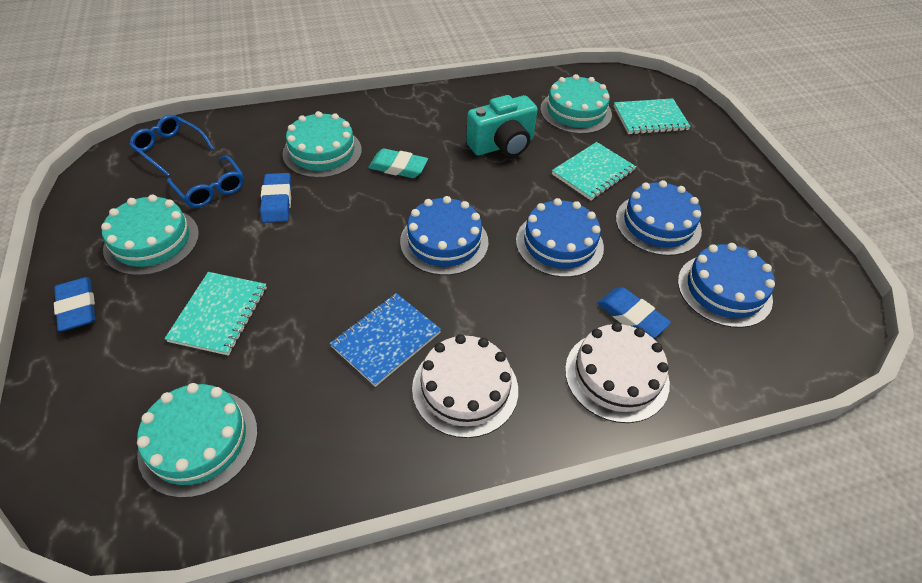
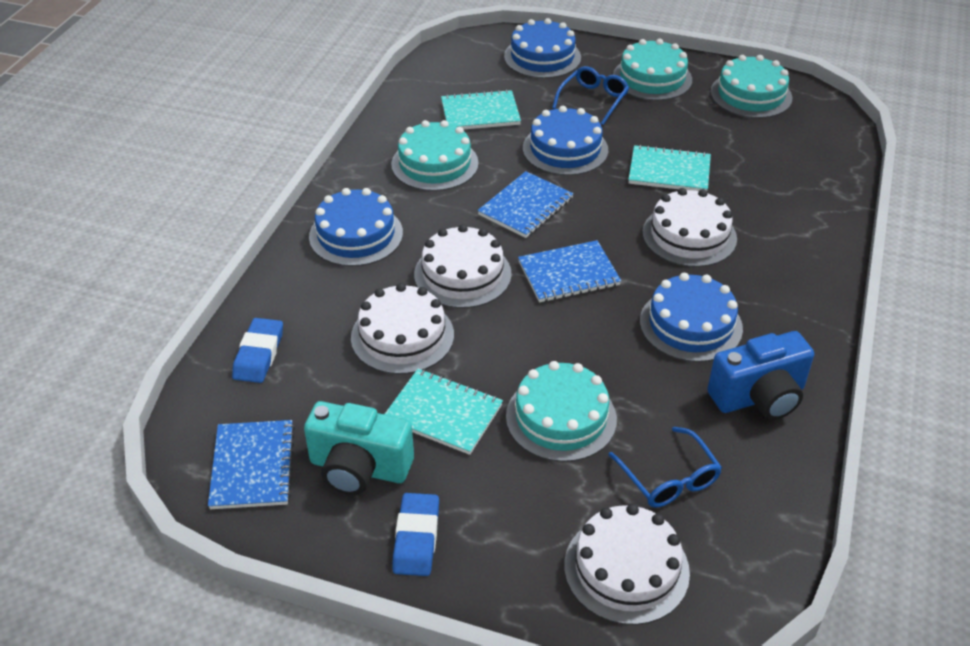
blue camera: none = 0 -> [707,331,814,420] = 1
blue eraser: [54,277,95,331] [260,173,292,223] [597,287,671,338] = 3 -> [232,318,283,383] [392,493,439,576] = 2
blue notebook: [330,293,441,387] = 1 -> [208,420,295,509] [478,171,574,238] [518,240,621,302] = 3
turquoise eraser: [368,148,428,178] = 1 -> none = 0
white cake: [412,334,518,438] [565,322,670,423] = 2 -> [351,283,454,374] [414,224,512,308] [564,504,690,625] [642,188,737,267] = 4

